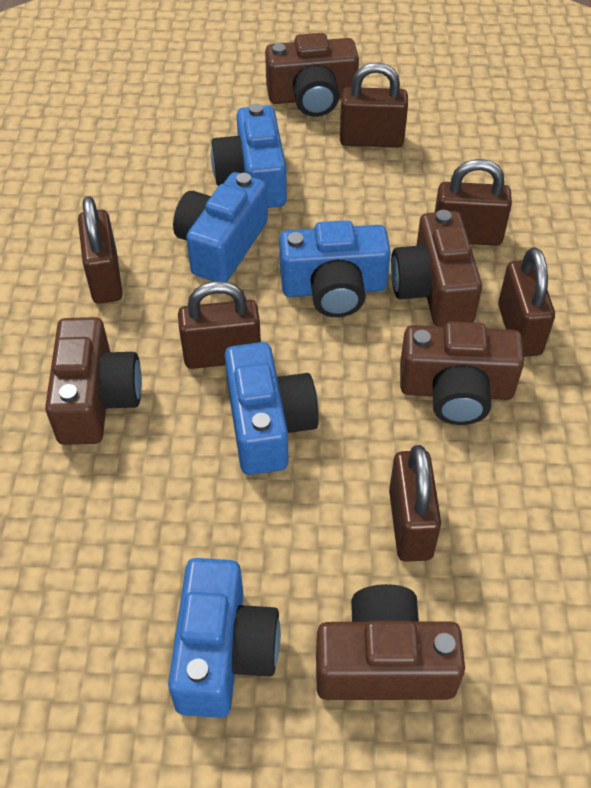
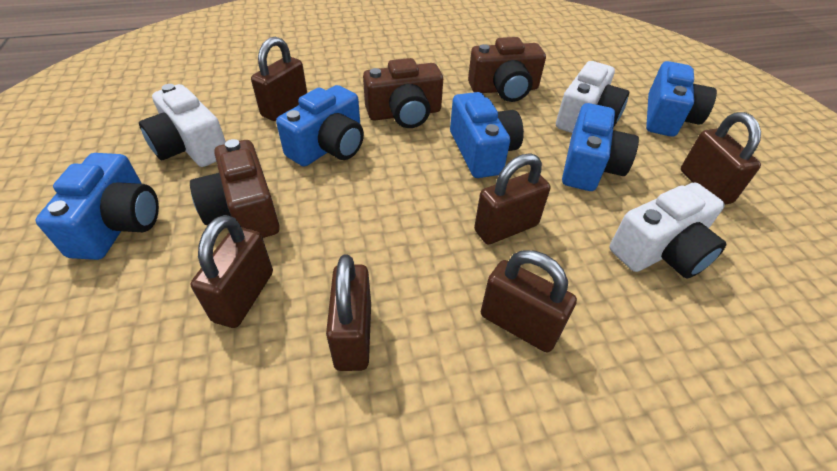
brown camera: [45,317,142,445] [265,33,359,117] [316,584,465,700] [391,210,482,327] [400,322,524,425] = 5 -> [190,139,280,238] [363,58,443,128] [468,37,546,102] = 3
white camera: none = 0 -> [139,84,226,167] [556,61,629,133] [609,183,726,279] = 3

